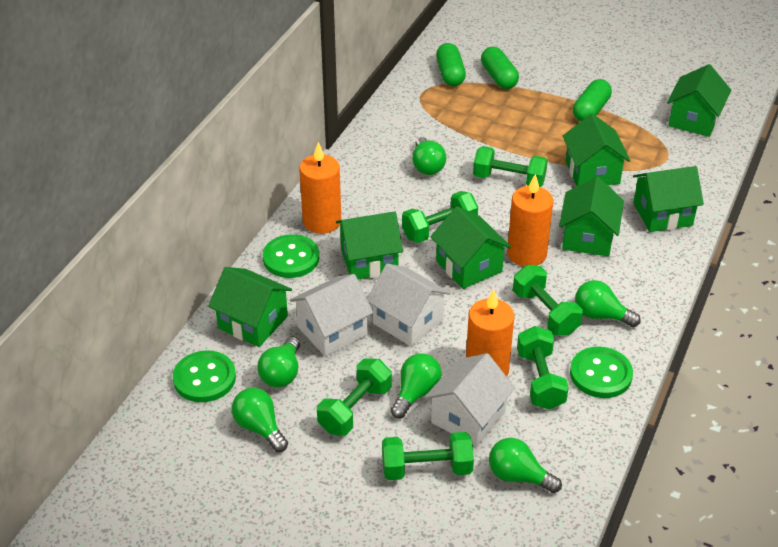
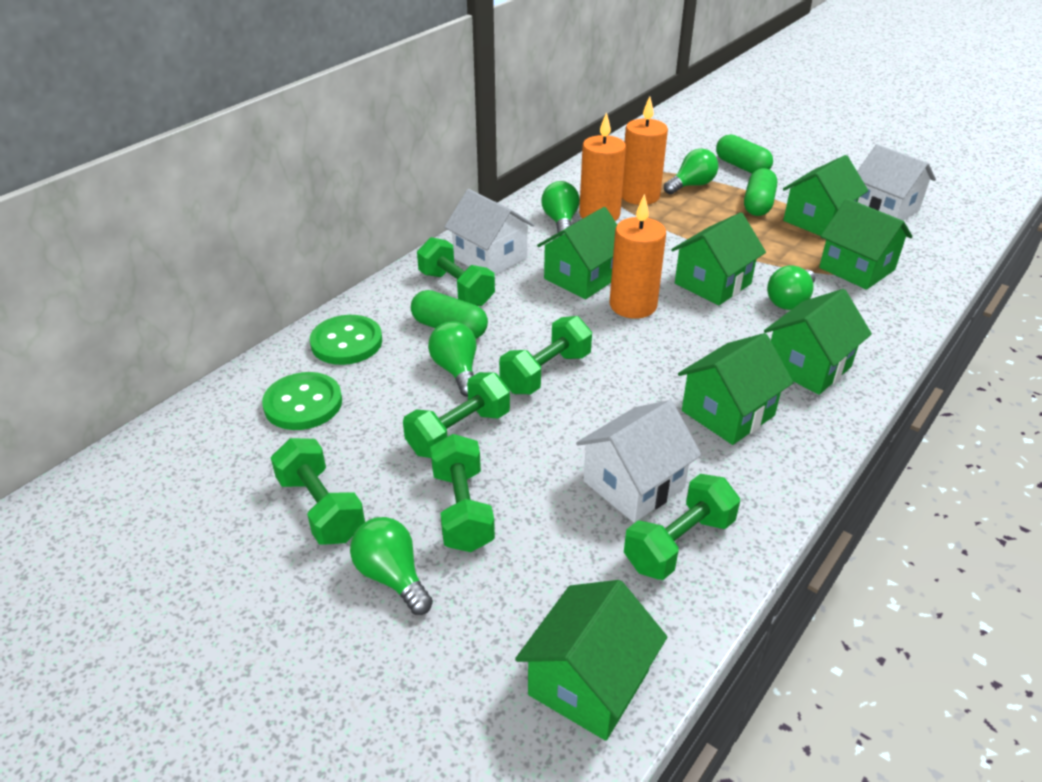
green button: [173,350,236,402] [263,234,319,278] [570,347,633,398] = 3 -> [262,372,342,430] [310,315,382,365] = 2
green light bulb: [232,388,288,452] [257,337,300,387] [391,353,442,418] [412,137,446,175] [489,438,562,493] [575,280,641,327] = 6 -> [350,517,433,615] [428,321,477,397] [541,181,580,236] [664,148,718,194] [767,266,815,310] = 5

